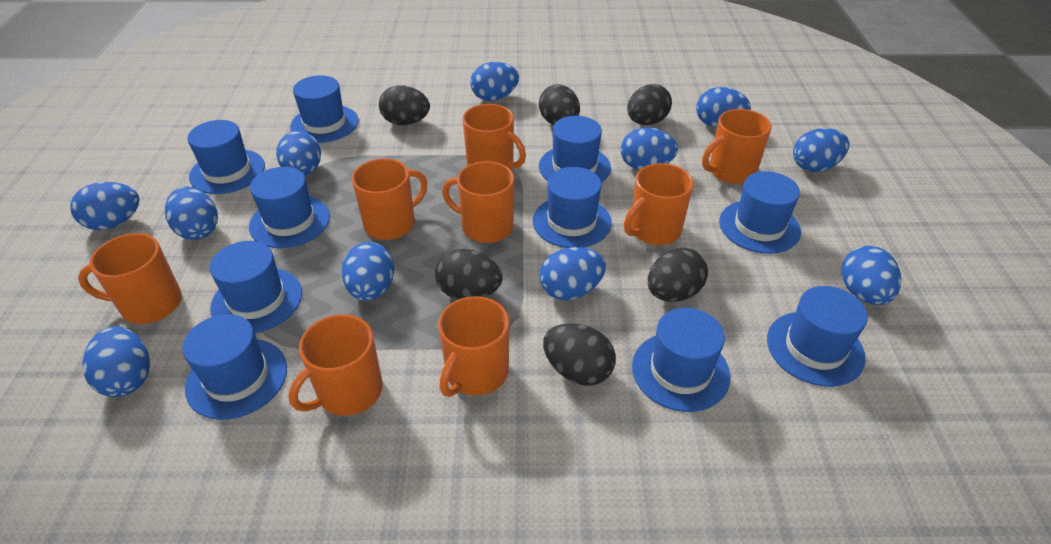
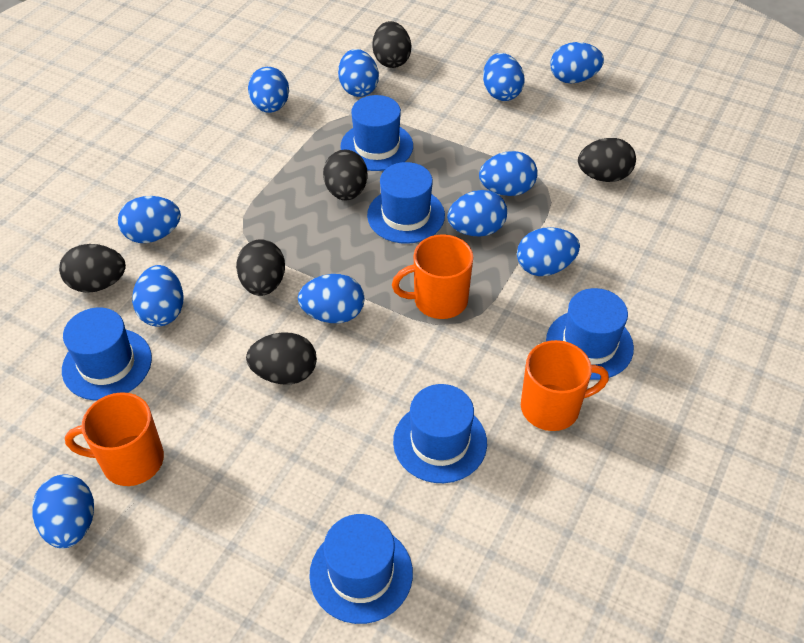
blue hat: [182,314,287,420] [187,120,265,194] [210,241,302,333] [249,167,330,248] [290,75,359,143] [533,167,612,248] [539,116,611,183] [632,308,730,412] [719,171,801,254] [767,286,868,387] = 10 -> [62,308,152,401] [309,514,413,624] [340,95,413,171] [367,162,445,244] [393,384,487,483] [546,288,634,380] = 6
orange mug: [78,233,182,324] [288,314,383,416] [352,159,427,240] [438,296,509,397] [442,161,514,243] [462,104,526,170] [624,163,694,245] [702,109,772,184] = 8 -> [65,392,164,486] [392,234,473,319] [521,340,609,431] = 3

